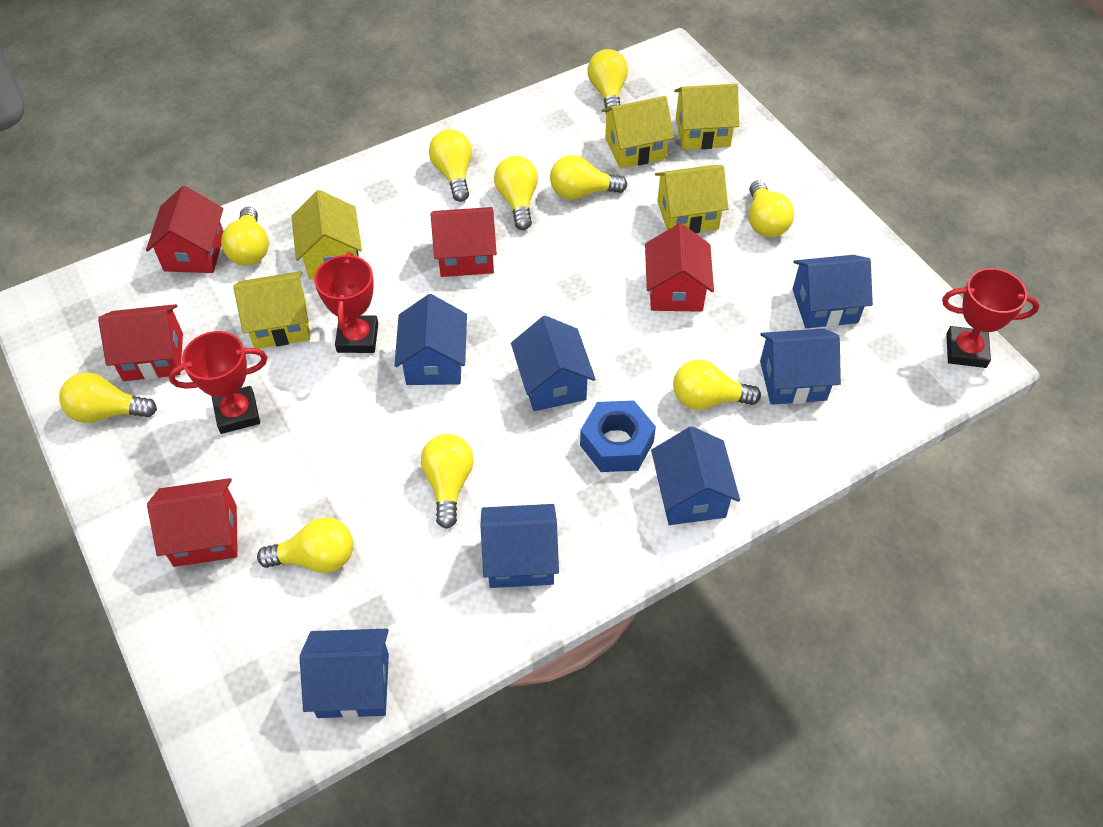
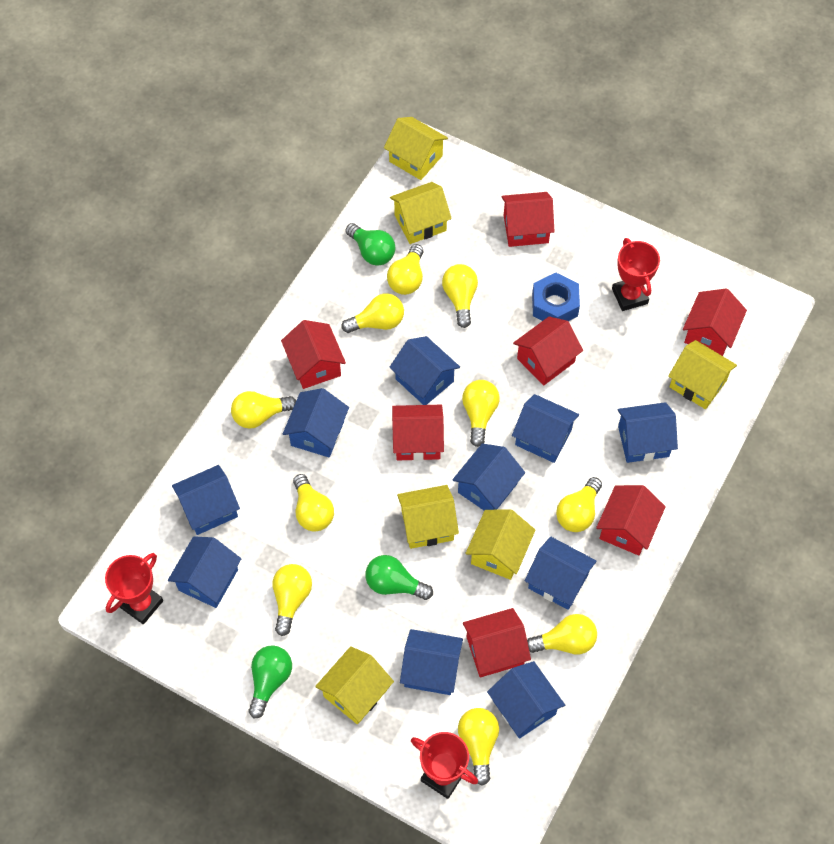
blue house: [300,629,389,719] [395,294,467,385] [480,504,559,588] [511,316,596,411] [651,426,740,525] [760,328,841,405] [793,255,873,328] = 7 -> [168,536,241,608] [172,465,240,535] [283,388,349,457] [389,336,460,405] [400,629,463,695] [452,443,525,511] [487,661,565,739] [512,394,579,463] [525,537,597,610] [617,402,678,463] = 10
green light bulb: none = 0 -> [249,645,292,718] [345,223,395,266] [365,555,433,600] = 3
red house: [98,304,183,381] [146,186,224,273] [147,478,238,567] [431,207,497,277] [645,223,714,312] = 5 -> [281,320,346,389] [392,405,444,461] [463,608,531,677] [501,192,555,247] [513,316,583,385] [596,485,666,556] [683,288,747,356] = 7
yellow house: [233,271,310,349] [291,190,362,280] [601,96,674,169] [655,165,728,233] [674,84,739,150] = 5 -> [315,646,394,724] [384,117,448,180] [390,182,452,244] [397,485,459,549] [465,509,535,580] [668,340,737,409] = 6

